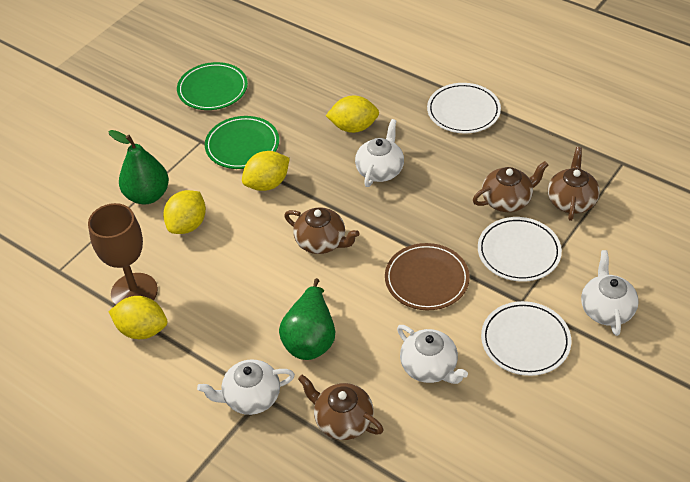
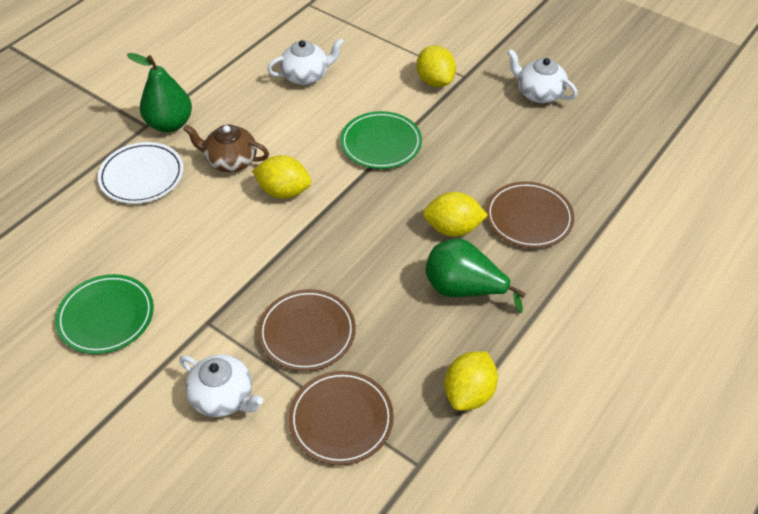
brown goblet: [88,203,158,305] = 1 -> none = 0
brown plate: [385,243,470,310] = 1 -> [258,289,356,371] [289,371,394,465] [486,181,574,248] = 3
brown teapot: [284,207,360,254] [298,375,384,440] [473,161,548,212] [548,147,600,221] = 4 -> [183,124,269,172] = 1
white plate: [427,83,501,134] [478,217,562,282] [481,301,571,376] = 3 -> [98,142,184,204] = 1
white teapot: [197,359,295,415] [355,119,404,187] [397,325,468,384] [581,250,639,336] = 4 -> [179,354,263,417] [267,38,344,85] [507,49,577,103] = 3

